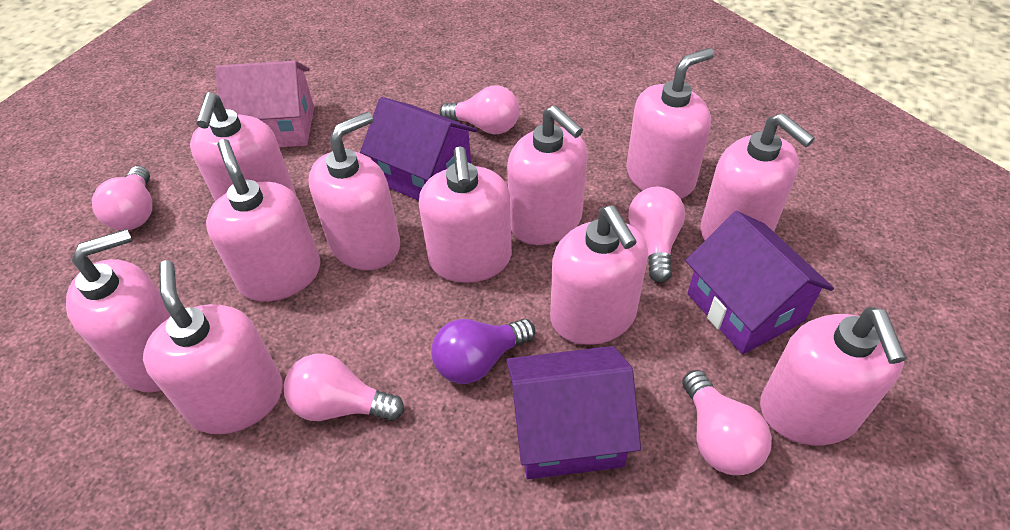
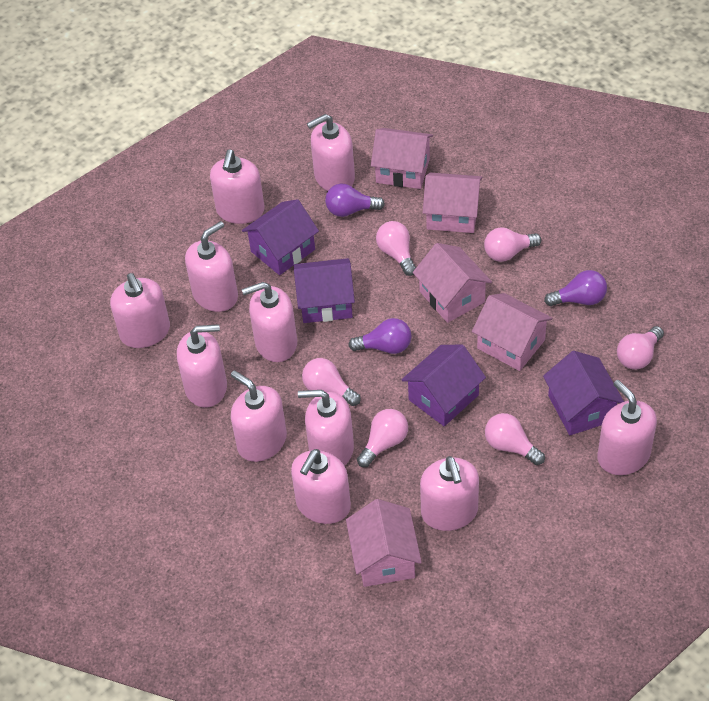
pink house: [215,61,314,147] = 1 -> [346,499,422,587] [371,128,433,189] [413,243,492,323] [423,173,482,233] [472,293,553,371] = 5
pink light bulb: [92,166,152,230] [284,354,404,421] [439,86,519,134] [629,187,685,283] [682,370,772,475] = 5 -> [302,358,361,406] [357,409,408,467] [376,221,416,276] [484,227,541,262] [485,413,545,465] [617,326,664,370] = 6
purple house: [360,97,477,201] [506,346,641,479] [685,211,834,354] = 3 -> [242,199,319,275] [294,258,355,323] [401,345,486,426] [543,351,624,435] = 4
purple light bulb: [431,319,535,384] = 1 -> [325,184,385,217] [348,318,411,354] [544,270,607,306] = 3

